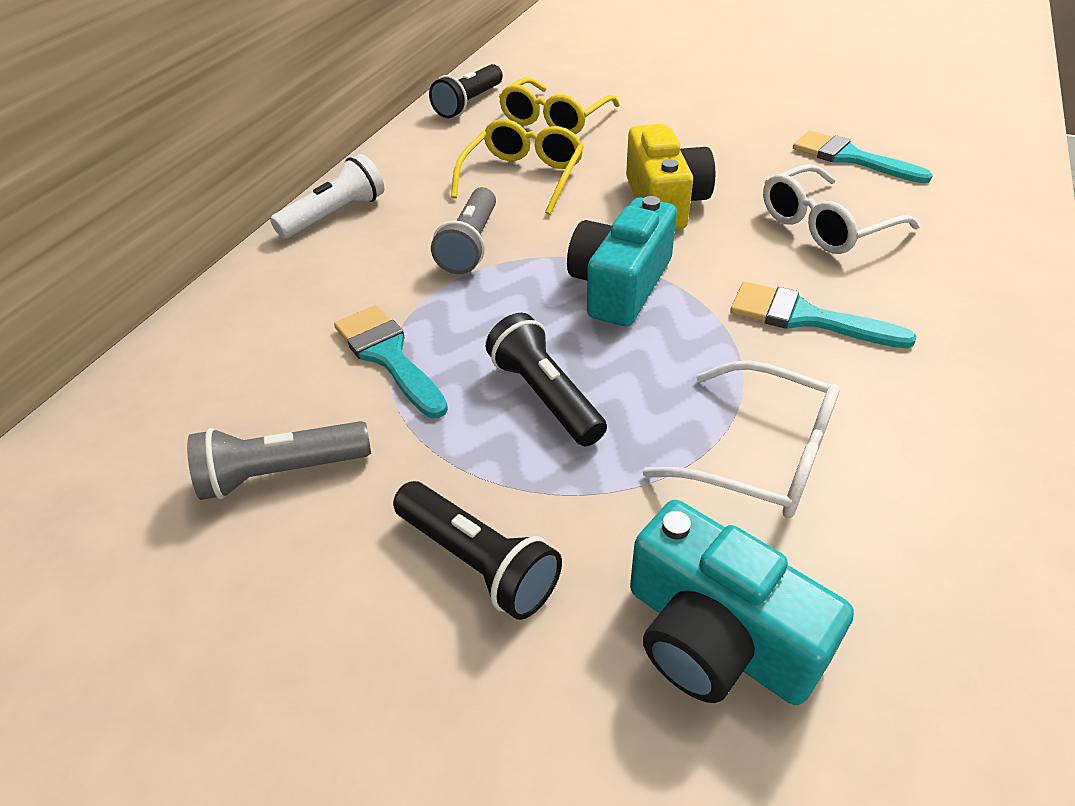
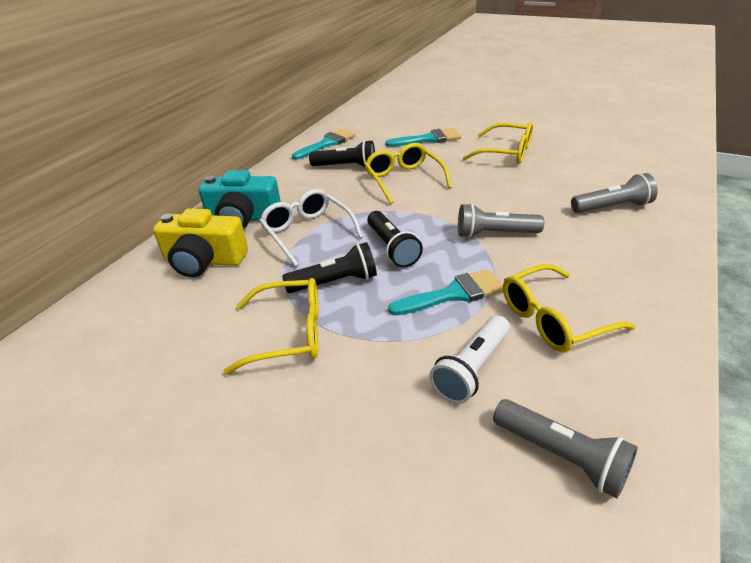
grey flashlight: [187,421,371,500] [431,187,496,274] = 2 -> [458,203,544,238] [493,399,638,498] [571,173,658,213] = 3
turquoise camera: [567,196,677,326] [630,500,854,705] = 2 -> [199,170,281,229] = 1
white glasses: [643,360,840,518] [763,164,920,254] = 2 -> [259,189,363,267] = 1
yellow glasses: [451,119,584,215] [499,77,620,134] = 2 -> [223,278,319,375] [364,143,452,204] [463,122,533,164] [503,264,636,352] = 4

